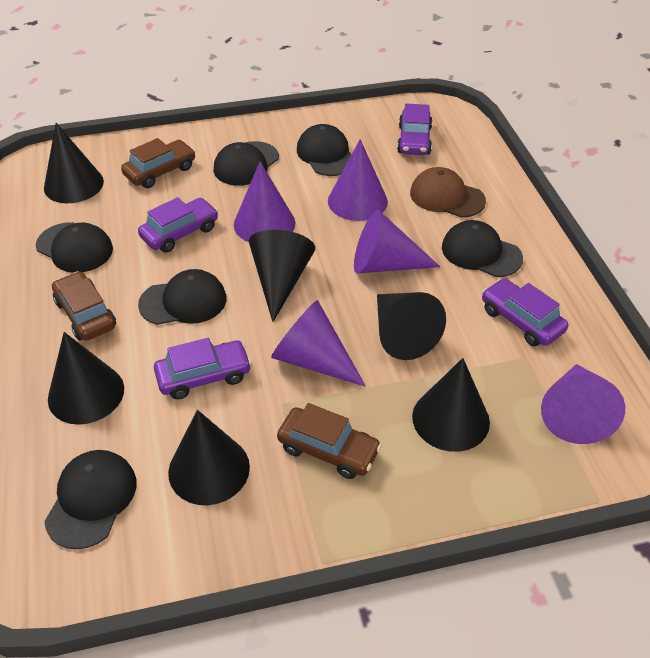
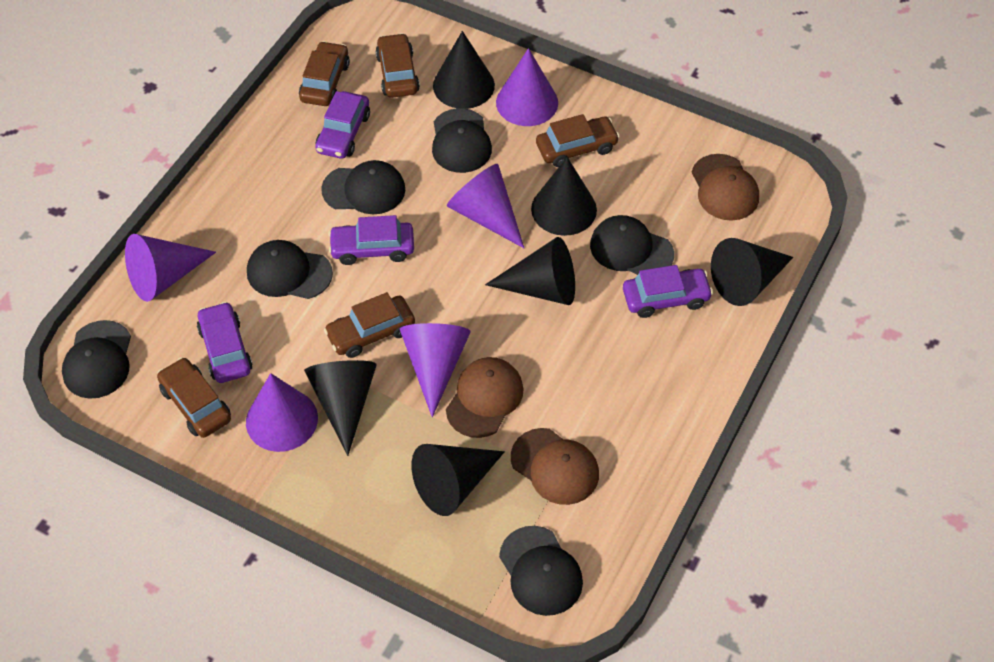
brown cap: [410,167,486,218] = 1 -> [446,357,524,438] [511,428,599,505] [691,154,759,221] = 3
brown car: [52,271,116,341] [121,138,196,188] [277,403,382,479] = 3 -> [157,357,231,438] [299,41,350,106] [324,292,415,358] [375,33,420,98] [536,114,620,167] = 5

